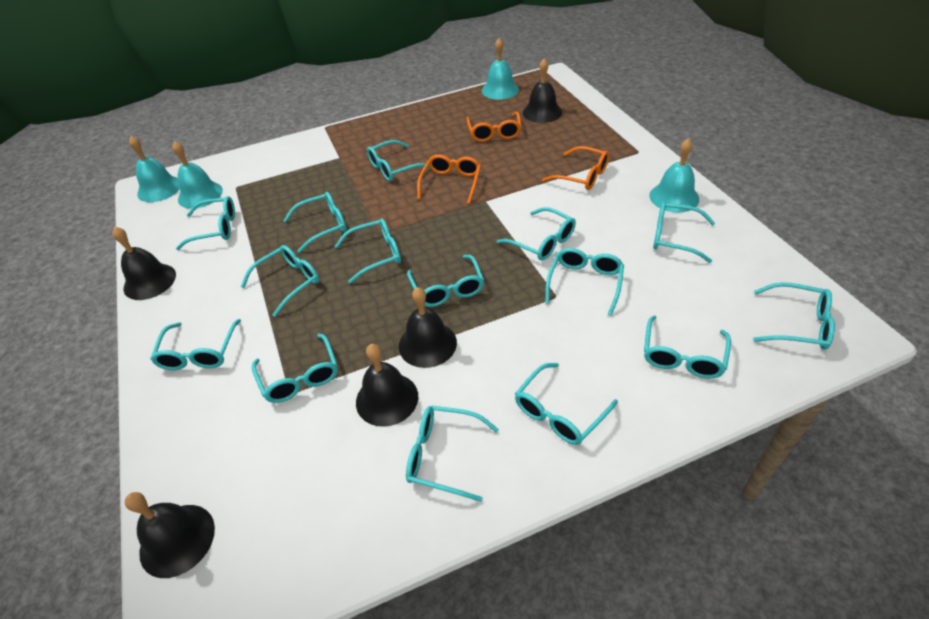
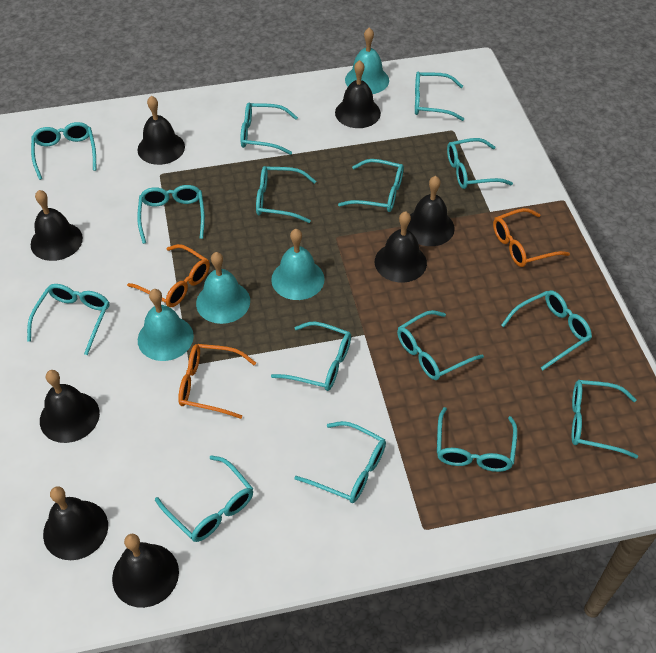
black bell: [112,227,176,300] [125,492,215,578] [356,344,418,427] [399,287,457,368] [522,58,562,123] = 5 -> [31,190,83,261] [40,370,100,443] [43,486,108,560] [112,534,179,608] [138,96,185,165] [335,60,381,128] [375,211,427,283] [407,176,455,246] = 8

